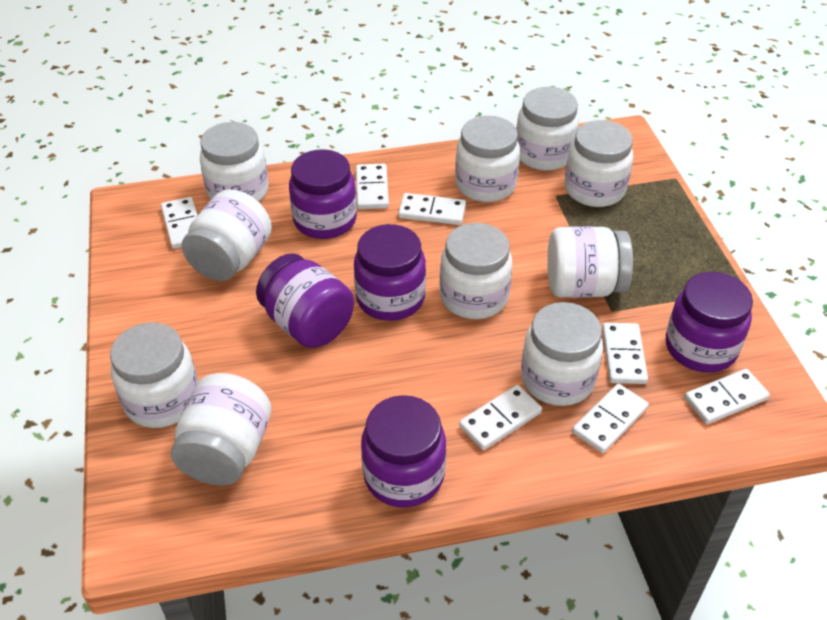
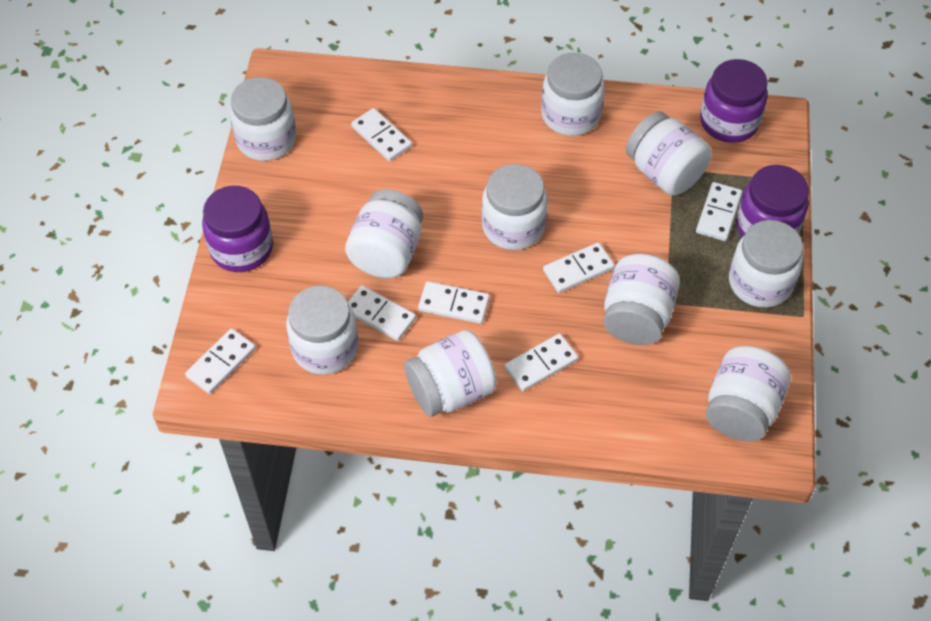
purple jar: [256,253,354,348] [289,149,357,239] [354,224,426,321] [361,395,446,507] [666,272,753,373] = 5 -> [202,186,273,272] [700,59,768,143] [736,165,809,237] = 3

